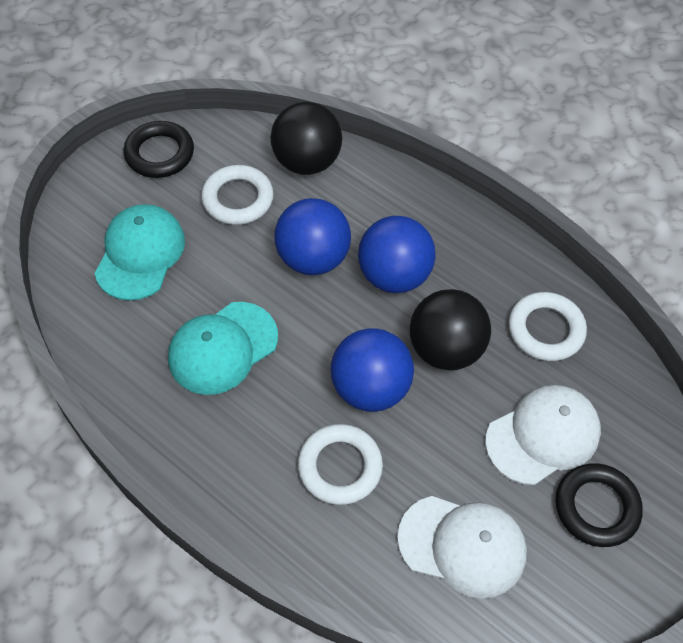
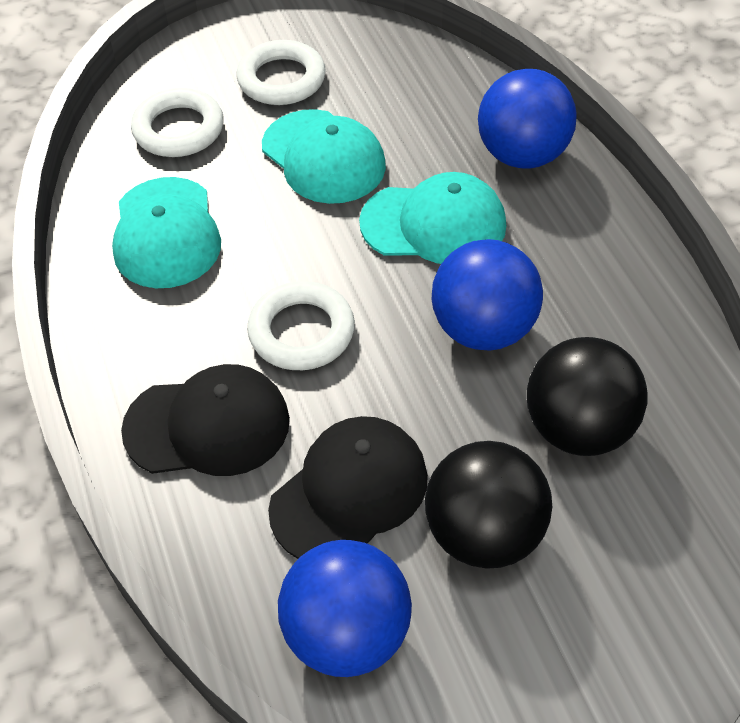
black cap: none = 0 -> [121,364,290,476] [268,416,428,559] = 2
black ring: [124,121,194,178] [556,463,643,547] = 2 -> none = 0
turquoise cap: [95,204,185,301] [168,302,278,395] = 2 -> [112,177,221,288] [262,109,386,204] [359,172,506,264] = 3
white cap: [397,496,527,599] [485,385,601,485] = 2 -> none = 0

